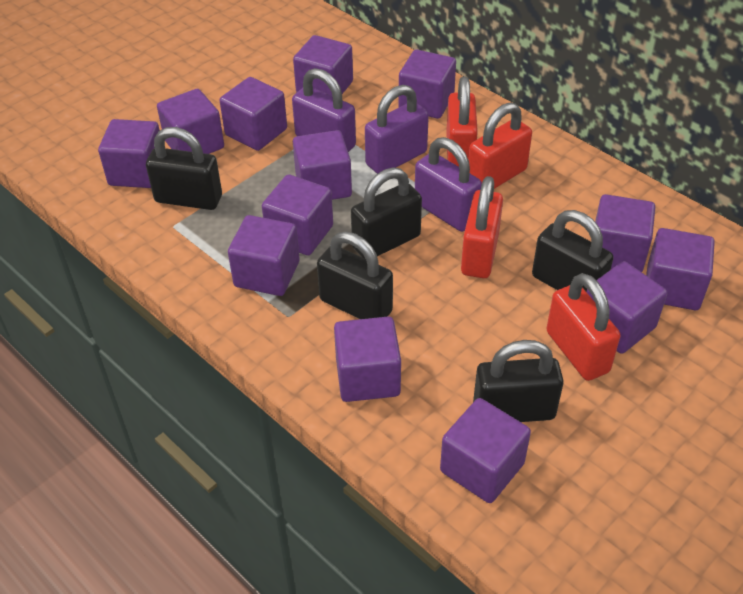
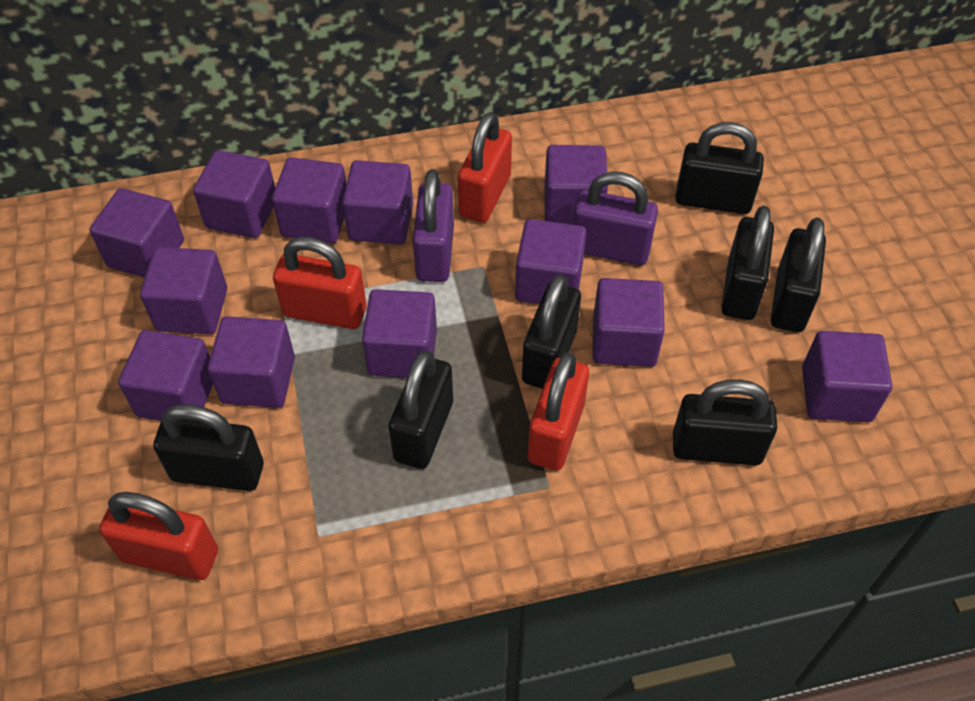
black padlock: [146,127,222,210] [317,232,393,319] [351,167,422,259] [473,340,564,422] [532,210,613,291] = 5 -> [153,404,264,491] [388,350,453,469] [522,274,581,389] [673,379,777,465] [675,122,764,214] [721,206,774,320] [771,217,826,332] = 7
purple cube: [98,119,160,188] [157,89,224,154] [220,77,287,151] [228,215,300,296] [262,174,333,256] [293,35,353,96] [293,130,352,200] [334,317,401,402] [399,50,456,119] [440,398,531,503] [586,261,667,354] [595,194,655,272] [646,228,715,310] = 13 -> [90,188,184,278] [118,330,213,421] [140,247,227,334] [193,150,275,238] [208,316,295,408] [272,157,346,243] [342,160,413,244] [362,289,437,378] [515,219,587,304] [544,145,608,224] [593,278,665,367] [802,331,892,422] = 12
purple padlock: [292,68,356,152] [365,85,429,174] [415,137,482,232] = 3 -> [413,169,454,282] [572,172,658,265] = 2

